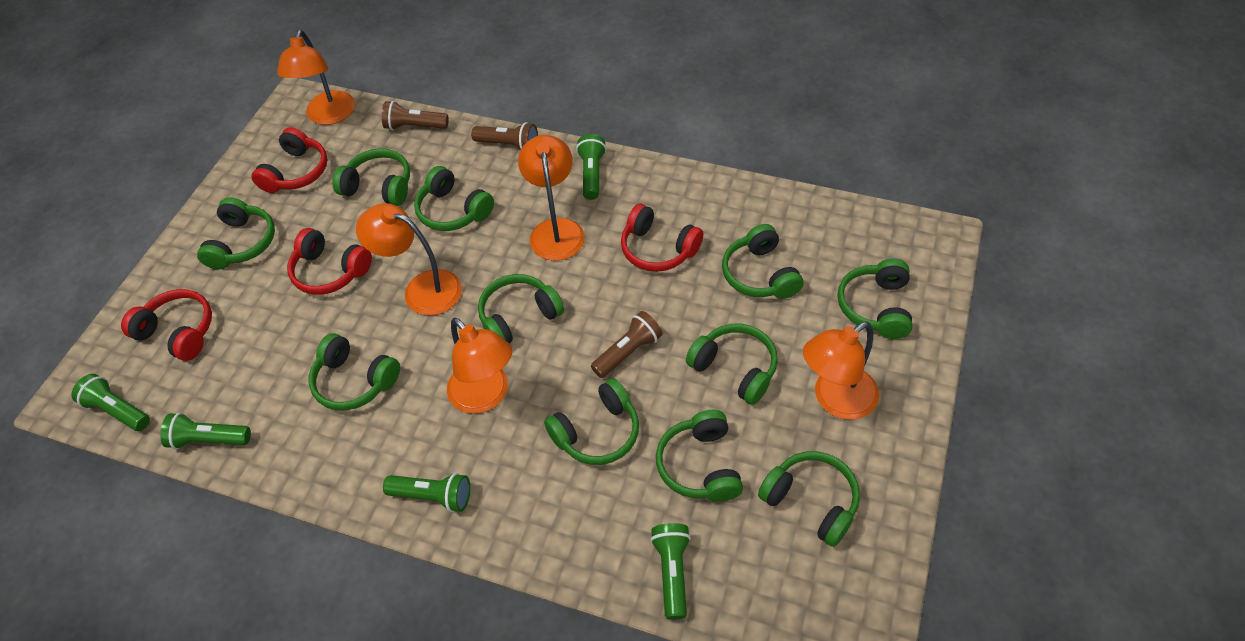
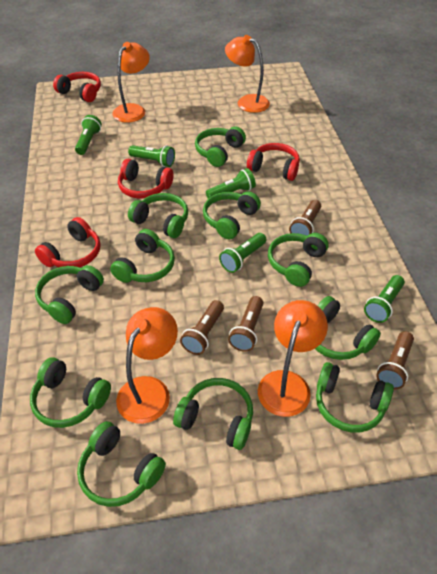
brown flashlight: [382,101,449,130] [471,122,538,150] [591,311,663,378] = 3 -> [180,300,224,355] [228,296,264,352] [289,200,321,236] [376,331,414,389] = 4
orange lamp: [277,30,355,125] [356,203,462,315] [447,317,512,414] [518,135,585,261] [803,321,879,420] = 5 -> [112,42,150,123] [116,307,178,424] [225,35,270,113] [258,300,328,417] = 4

